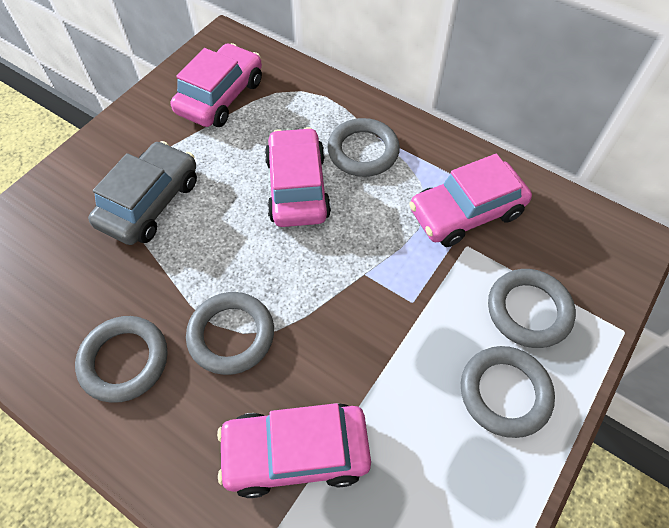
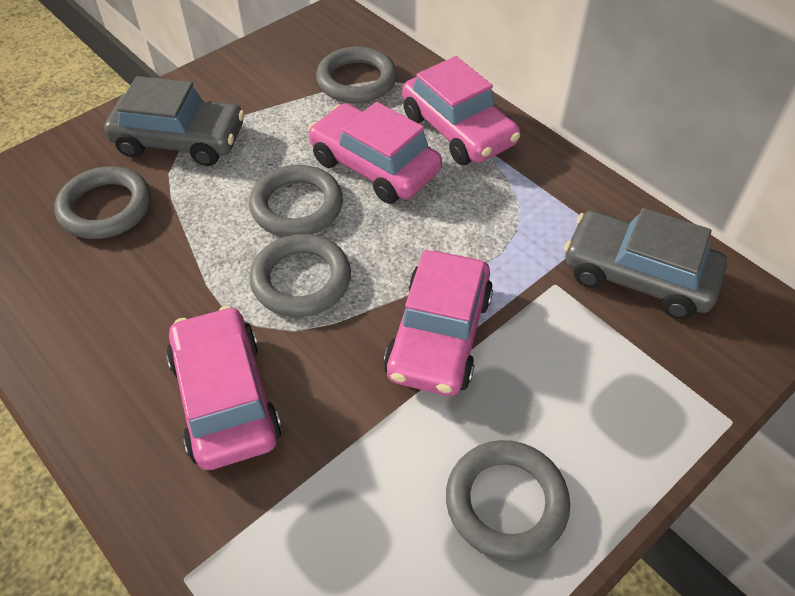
grey car: [88,141,197,245] = 1 -> [104,76,245,166] [564,208,727,320] = 2

